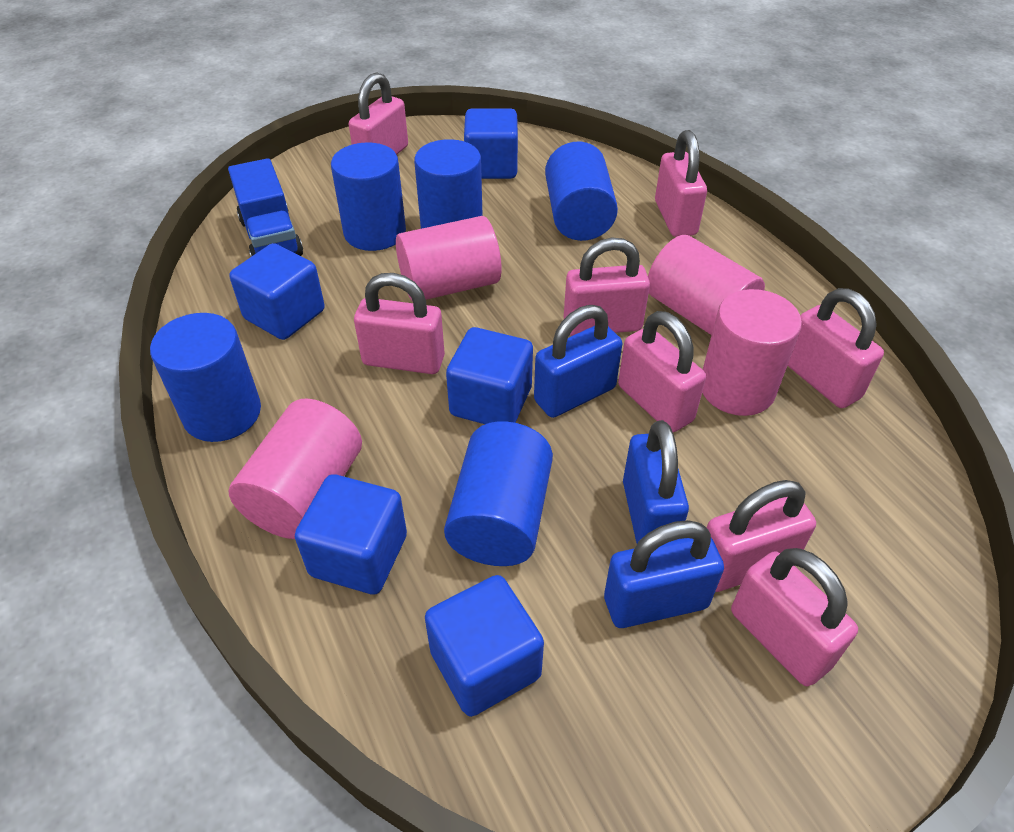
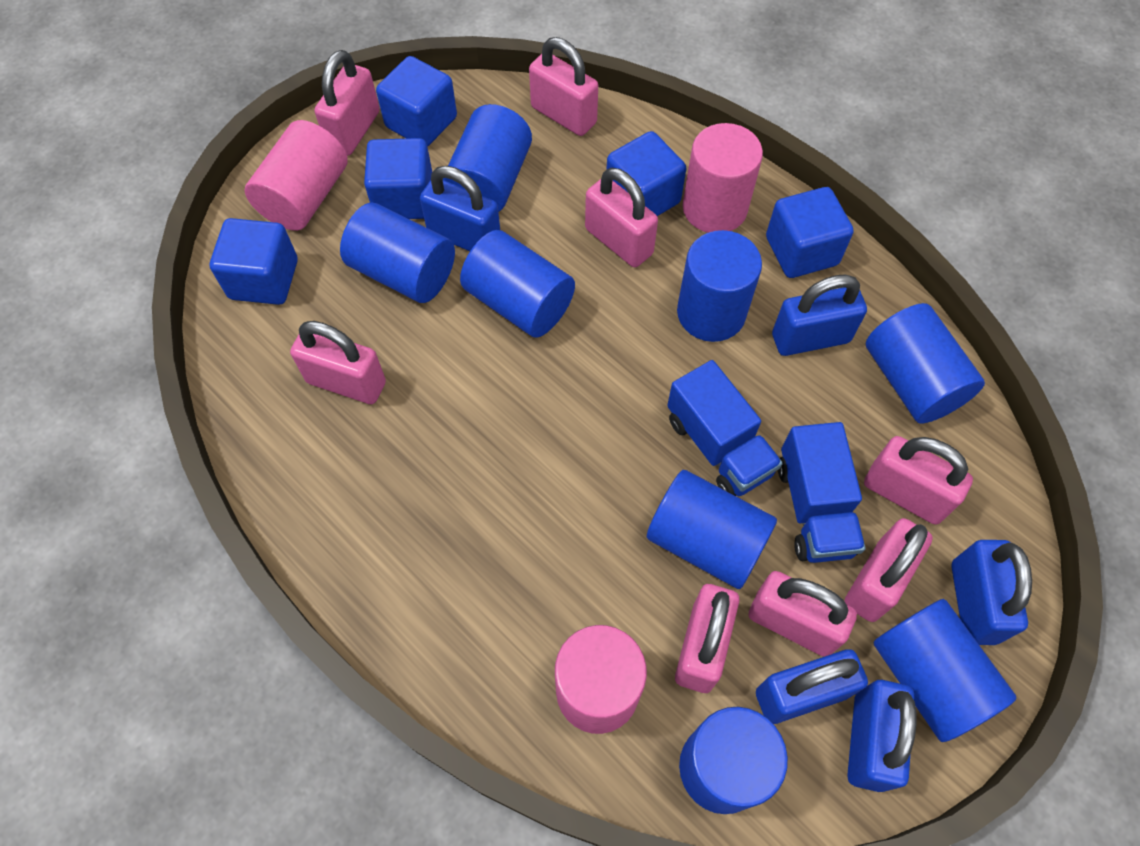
blue cylinder: [150,313,261,442] [331,142,406,251] [414,139,483,229] [444,421,553,566] [545,141,618,241] = 5 -> [340,203,455,303] [443,104,532,212] [460,230,575,338] [647,470,777,589] [677,230,762,342] [679,707,788,814] [866,303,985,424] [873,599,1017,742] = 8
blue padlock: [534,305,622,418] [604,520,724,628] [623,420,689,543] = 3 -> [420,166,500,251] [756,649,868,724] [772,274,867,356] [847,680,916,792] [951,540,1032,645] = 5
blue truck: [228,158,303,257] = 1 -> [667,360,783,496] [778,422,865,563] = 2
pink cylinder: [228,398,362,539] [396,216,502,300] [648,235,765,335] [702,289,802,416] = 4 -> [245,120,348,231] [555,625,647,734] [683,123,763,233] = 3

